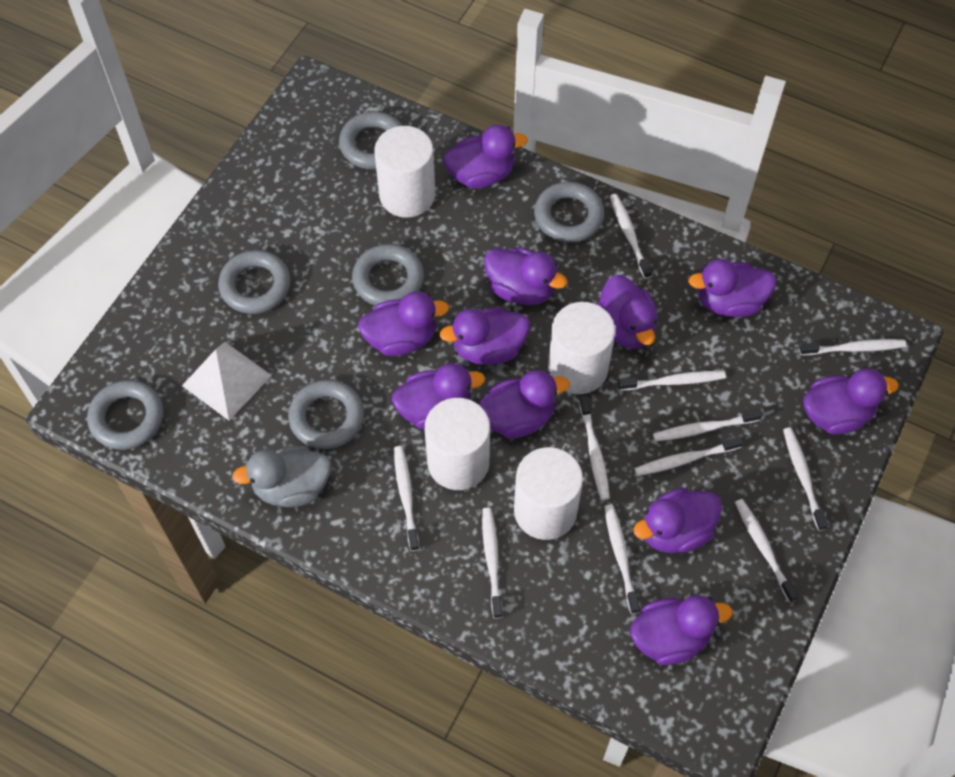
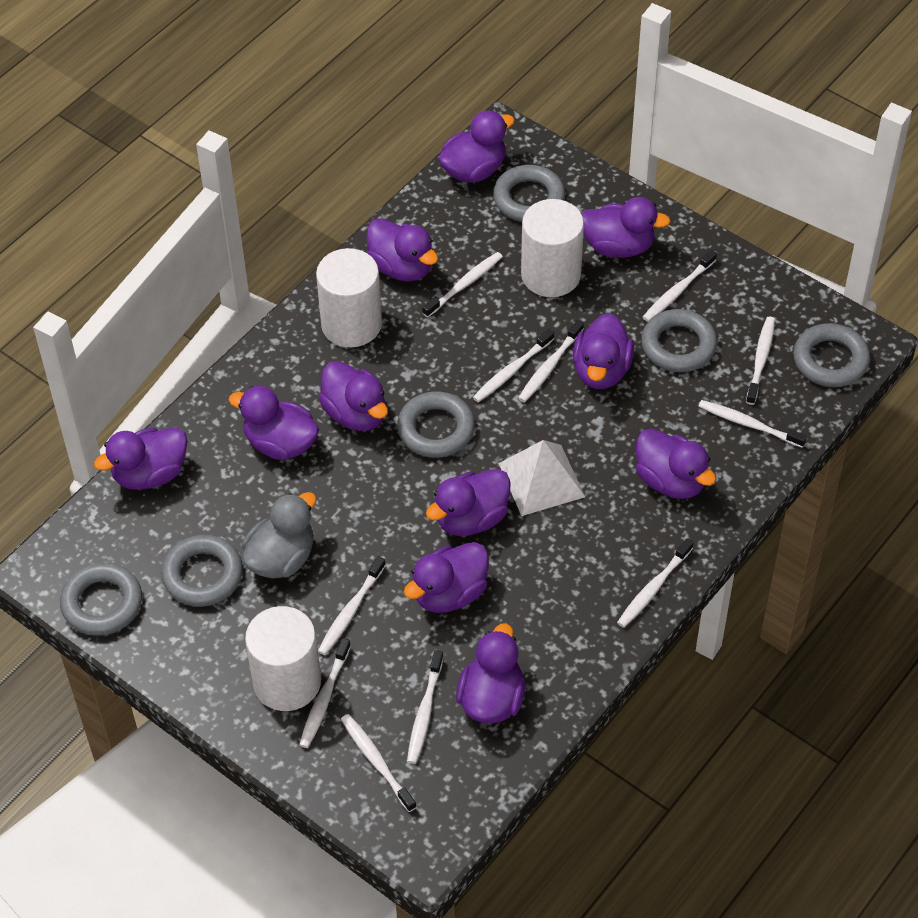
white cylinder: [374,126,435,218] [425,398,490,490] [514,447,583,540] [548,302,615,394] = 4 -> [245,606,321,711] [316,248,382,348] [521,199,584,297] = 3

